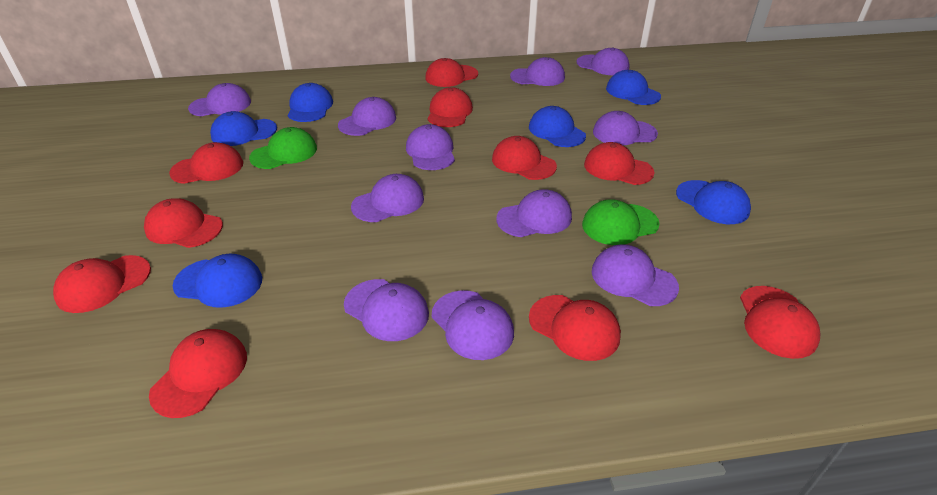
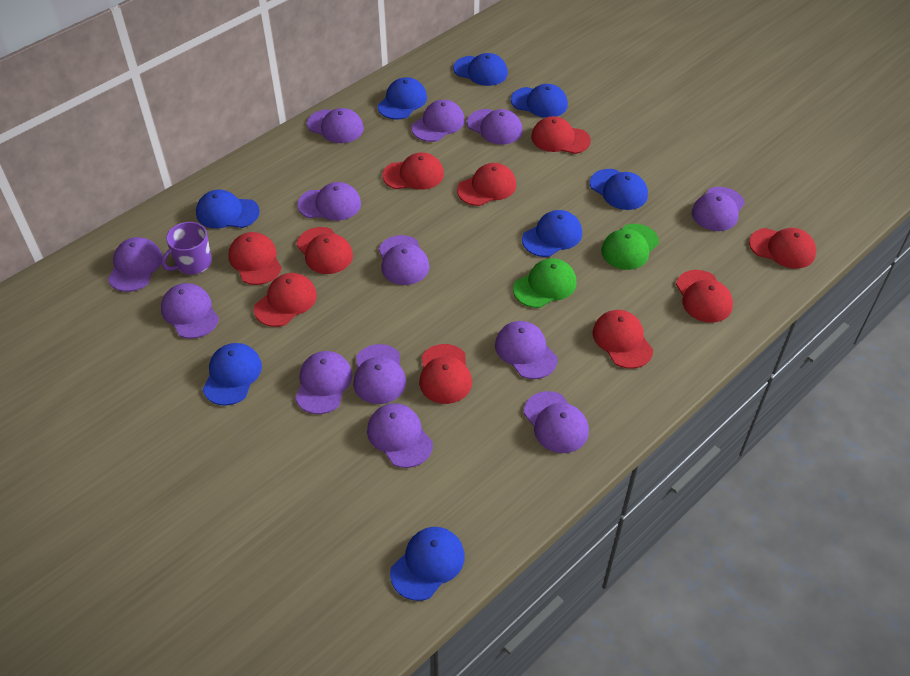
blue cap: [173,254,262,308] [210,111,277,146] [288,83,333,122] [529,106,586,147] [606,70,661,105] [676,180,751,224] = 6 -> [196,190,260,228] [203,343,262,406] [378,77,427,120] [390,527,465,601] [453,53,508,86] [511,84,568,118] [522,210,582,257] [590,169,648,210] = 8
purple cap: [188,83,251,116] [338,97,396,136] [344,279,429,341] [351,174,424,222] [406,124,455,170] [432,290,514,360] [496,189,572,237] [510,57,565,86] [577,48,630,75] [592,244,679,306] [593,111,658,145] = 11 -> [108,237,162,292] [161,283,219,339] [295,351,352,414] [297,182,361,221] [307,108,364,143] [353,344,406,404] [367,403,433,468] [379,235,430,285] [411,100,465,142] [467,109,523,144] [495,321,557,379] [524,391,589,453] [692,187,745,231] = 13
purple mug: none = 0 -> [161,222,212,275] = 1

